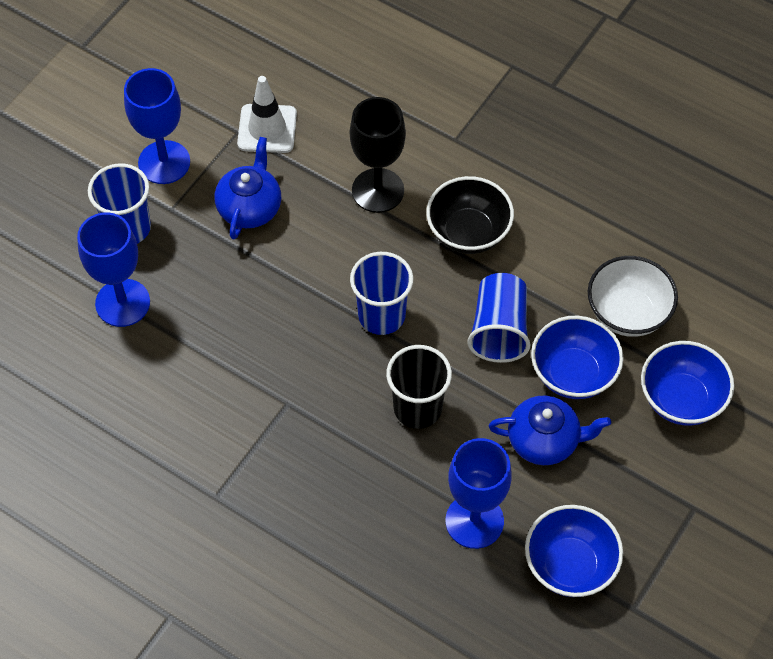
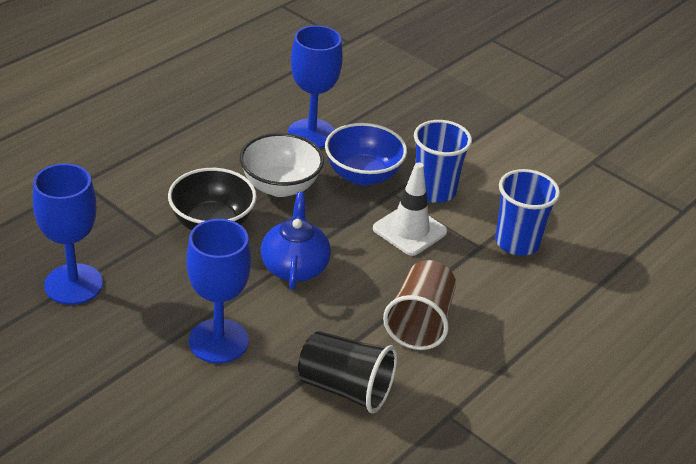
black goblet: [350,97,406,213] = 1 -> none = 0
blue bowl: [525,505,623,597] [531,316,624,399] [641,341,734,426] = 3 -> [325,123,407,186] = 1
blue cup: [88,163,151,244] [350,252,414,335] [467,273,531,363] = 3 -> [414,120,472,203] [495,169,560,256] = 2
blue teapot: [215,137,281,239] [489,395,611,465] = 2 -> [261,192,331,290] = 1
brown cup: none = 0 -> [383,260,456,350] = 1

